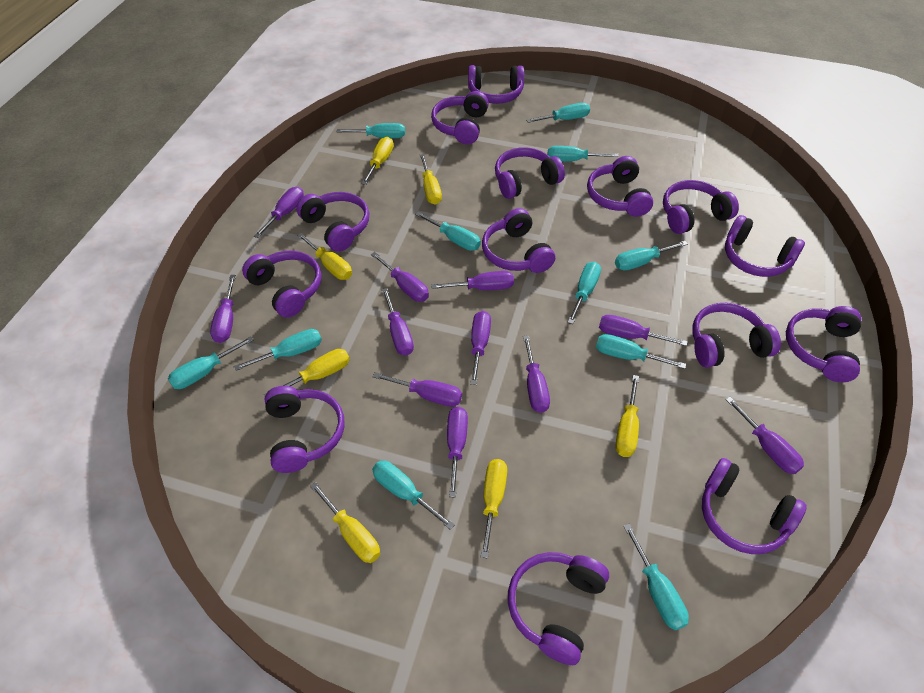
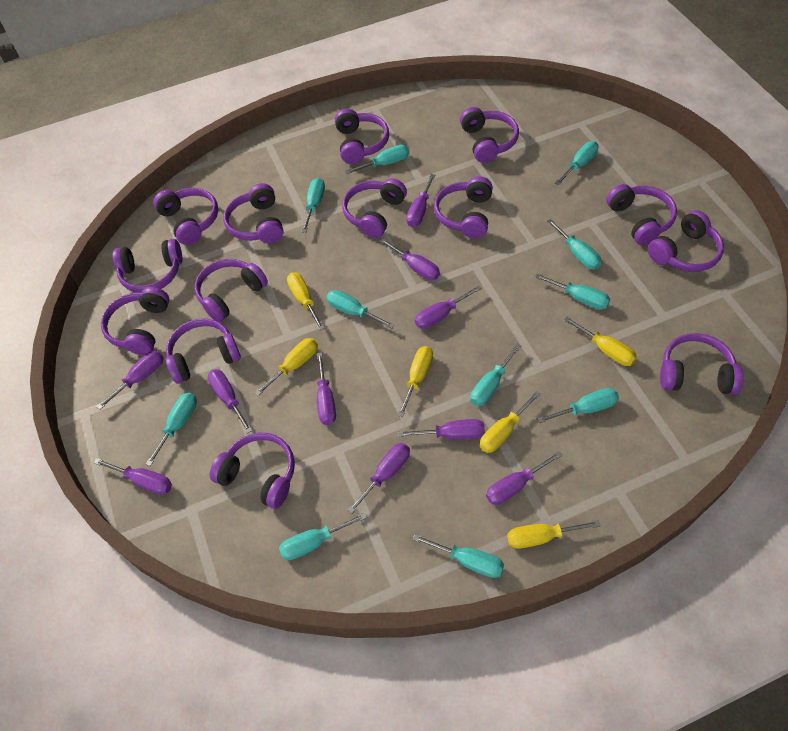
purple screwdriver: [210,275,236,343] [254,187,304,238] [371,252,429,302] [373,372,462,407] [382,288,414,356] [431,271,514,290] [447,407,468,497] [470,311,491,385] [523,335,550,413] [599,315,688,346] [725,397,804,474] = 11 -> [94,458,172,495] [96,350,164,410] [208,369,253,433] [317,352,336,425] [348,443,410,513] [379,238,440,280] [398,419,485,440] [406,174,435,227] [415,285,482,329] [486,451,563,505] = 10
yellow screwdriver: [264,349,350,397] [297,233,352,280] [310,482,380,563] [361,137,393,185] [420,154,442,205] [481,459,507,559] [615,375,639,457] = 7 -> [255,338,318,396] [287,272,325,330] [397,346,433,417] [480,391,541,453] [507,520,601,549] [564,317,637,366] = 6

